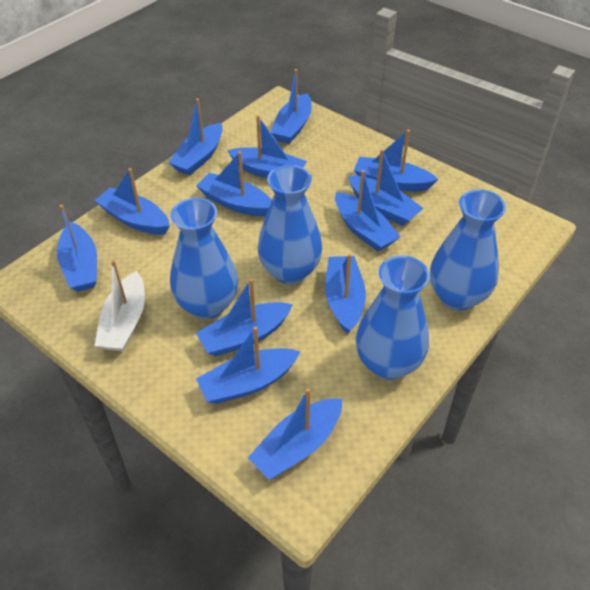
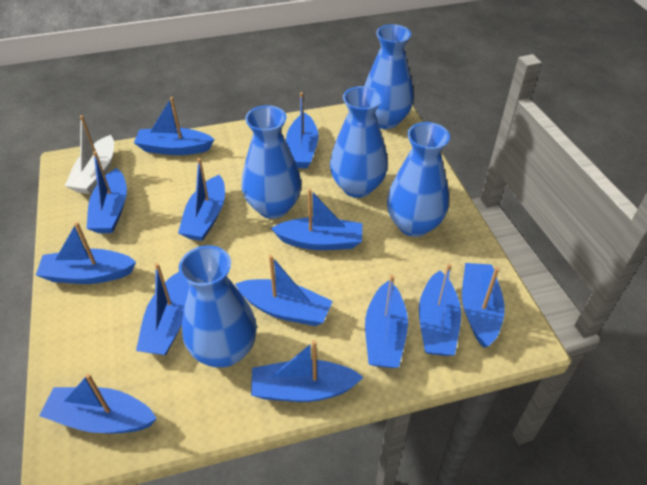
blue vase: [170,198,238,319] [258,165,322,284] [356,256,430,380] [430,189,506,310] = 4 -> [179,245,257,367] [242,105,302,219] [330,86,388,198] [364,24,413,129] [387,122,450,237] = 5

